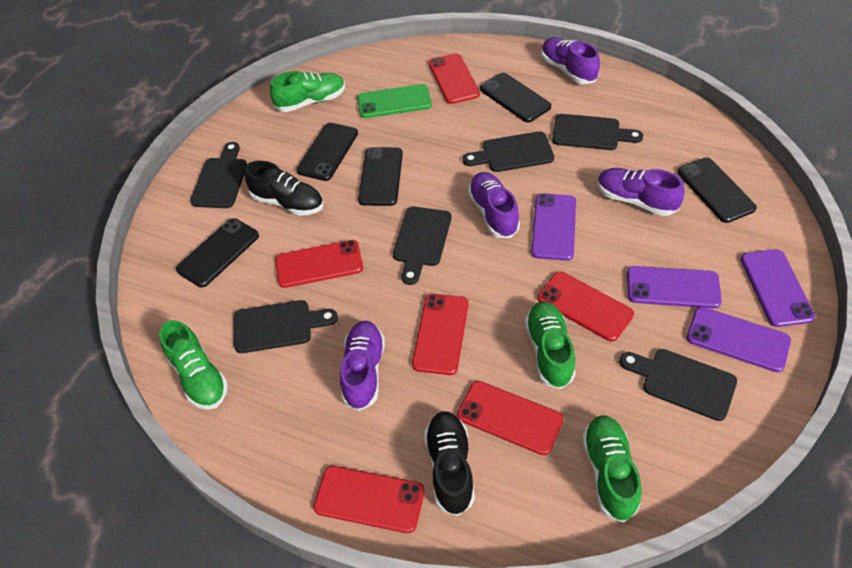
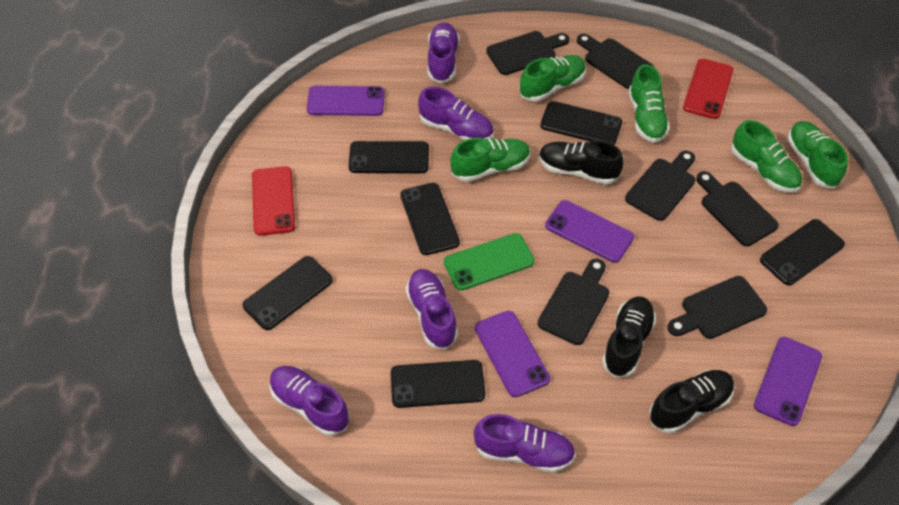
black phone: [176,218,259,288] [296,123,358,181] [358,147,403,206] [480,73,551,122] [678,157,757,223] = 5 -> [243,256,333,330] [349,141,429,173] [391,360,485,408] [400,183,460,255] [540,101,622,145] [760,219,845,285] = 6
black shoe: [244,161,323,216] [424,411,475,516] = 2 -> [539,141,623,185] [602,296,656,377] [649,370,735,433] = 3
green shoe: [159,320,228,410] [270,71,345,112] [525,301,576,389] [582,415,642,523] = 4 -> [450,138,530,182] [519,55,586,102] [628,64,670,143] [731,120,802,193] [787,121,848,189] = 5
purple shoe: [340,321,385,411] [468,172,520,238] [541,37,600,84] [597,168,685,216] = 4 -> [269,366,350,436] [406,269,458,349] [418,87,494,140] [428,22,460,83] [474,414,575,473] = 5
red phone: [275,240,363,288] [313,466,424,533] [412,294,468,375] [429,53,480,104] [457,381,564,455] [537,271,634,342] = 6 -> [252,166,295,236] [683,59,733,119] = 2

